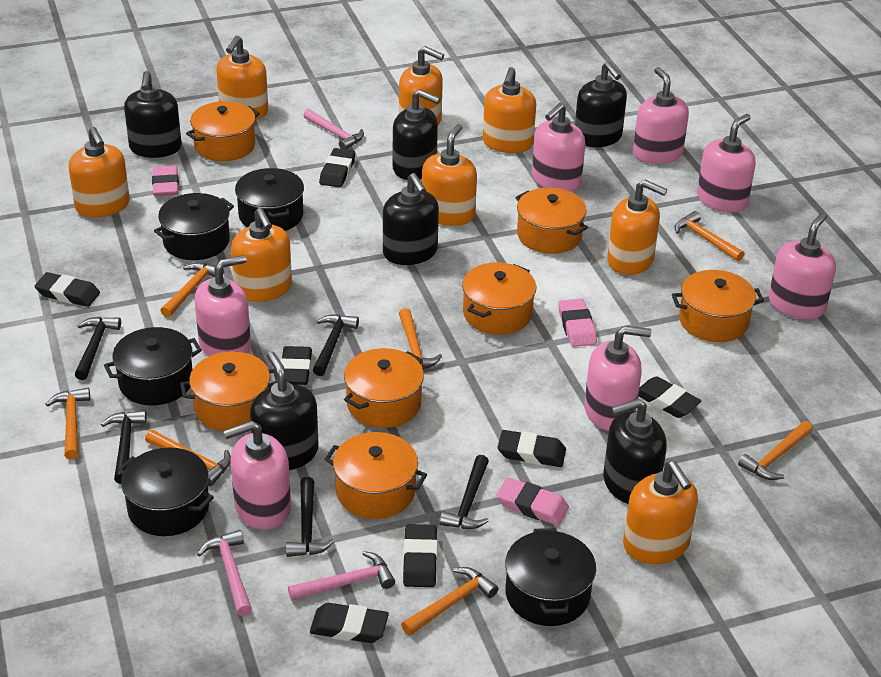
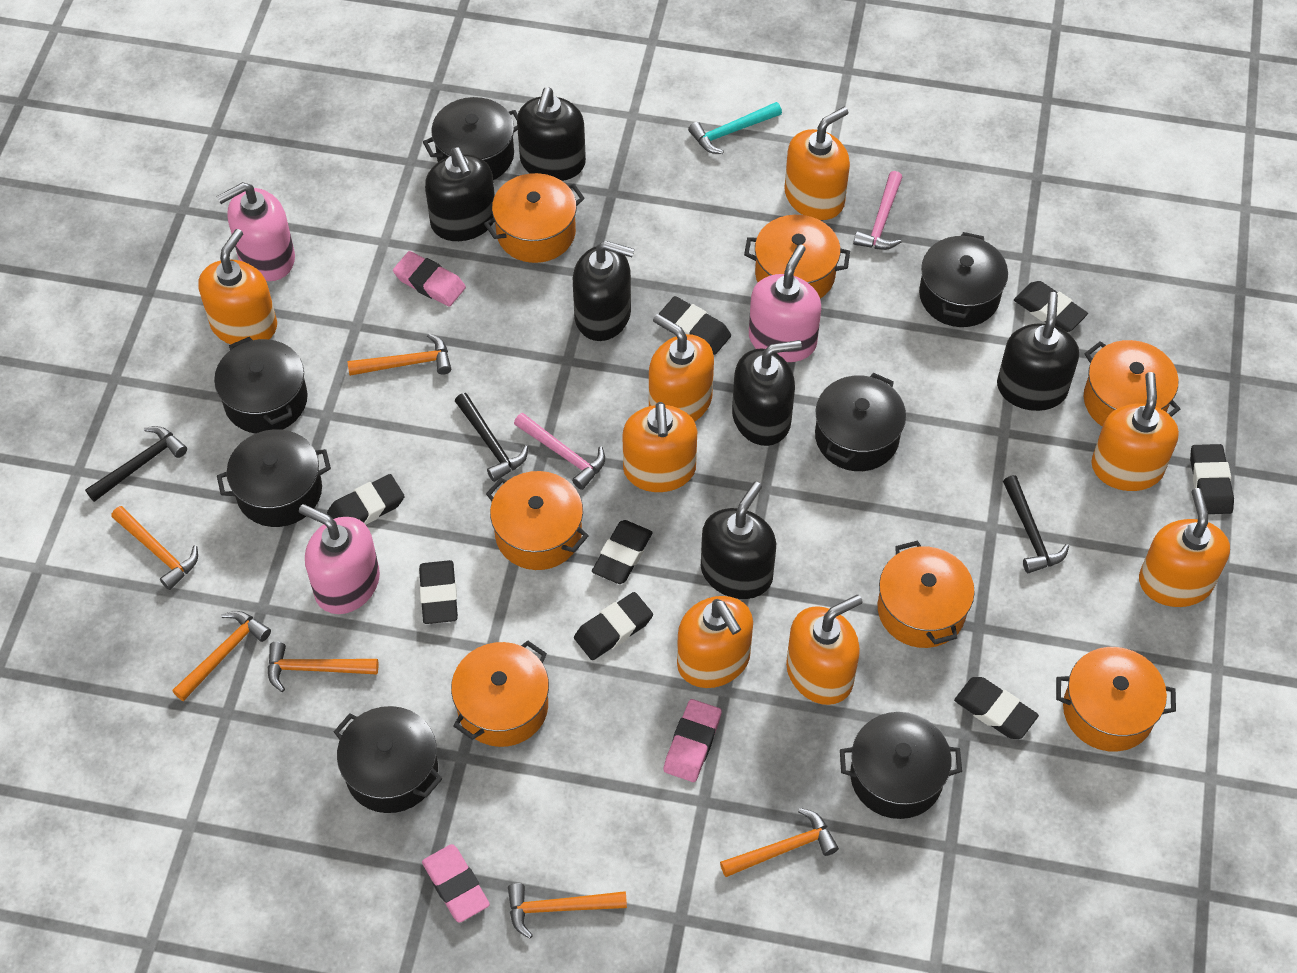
black eraser: [35,272,100,307] [280,346,312,385] [310,603,389,643] [319,148,355,188] [403,524,438,587] [497,430,566,467] [638,376,701,418] = 7 -> [327,474,405,525] [419,560,458,624] [574,592,653,660] [592,520,653,584] [659,296,731,355] [954,677,1039,739] [1014,281,1088,332] [1190,444,1234,514] = 8
black hammer: [75,317,121,380] [101,410,147,484] [286,477,334,557] [313,314,359,376] [440,455,489,529] = 5 -> [85,426,187,502] [455,393,528,482] [1003,475,1069,573] = 3
black pot: [104,327,202,405] [118,448,214,536] [154,193,234,260] [235,168,304,231] [505,528,596,626] = 5 -> [214,337,308,433] [217,429,331,527] [334,706,442,813] [423,97,518,180] [815,373,906,471] [840,712,962,819] [919,232,1008,327] = 7
orange hammer: [46,388,90,460] [145,430,231,486] [160,262,224,318] [399,308,442,369] [401,567,499,636] [674,211,744,261] [738,421,813,480] = 7 -> [111,506,198,590] [172,611,271,701] [268,642,378,692] [347,333,451,376] [508,883,627,939] [720,808,839,877] = 6
pink hammer: [197,530,252,616] [288,551,395,601] [303,109,364,149] = 3 -> [514,413,605,490] [853,171,903,250] = 2
pink soap dispenser: [195,255,251,357] [223,420,291,530] [532,103,585,191] [584,326,651,431] [633,67,689,164] [697,114,756,213] [769,212,836,319] = 7 -> [216,182,295,281] [299,504,380,614] [749,244,821,362] = 3
turquoise hammer: none = 0 -> [688,102,782,154] = 1

